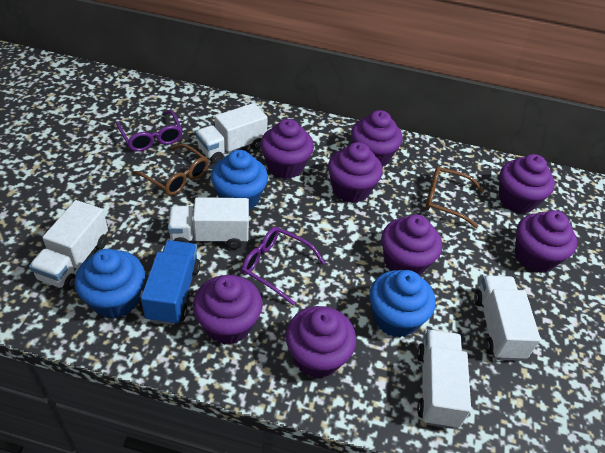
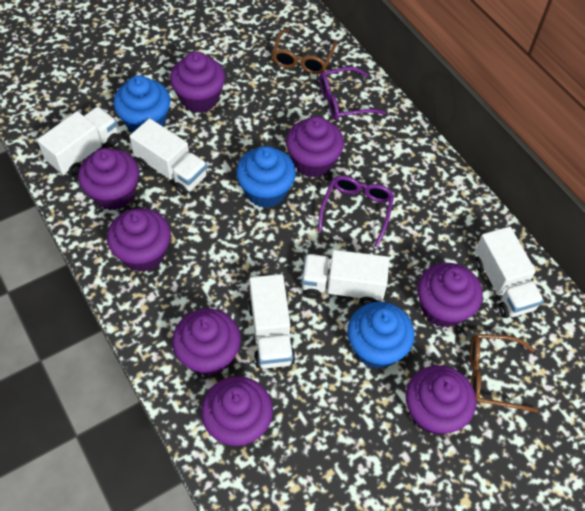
blue truck: [141,240,200,325] = 1 -> none = 0

